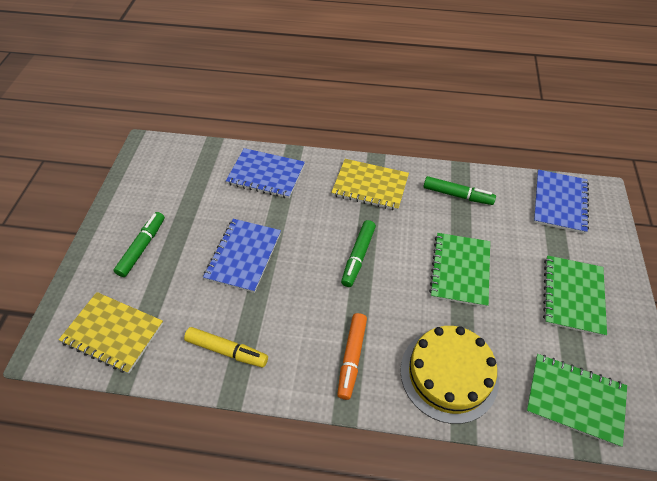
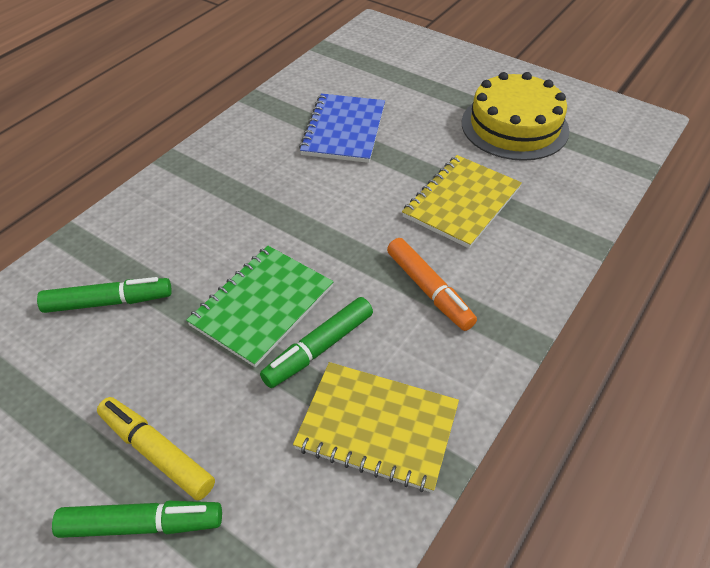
blue notebook: [203,219,281,293] [226,148,305,198] [533,170,589,234] = 3 -> [299,93,385,163] = 1
green notebook: [429,233,490,307] [526,354,627,447] [543,255,607,337] = 3 -> [186,246,334,367] = 1

